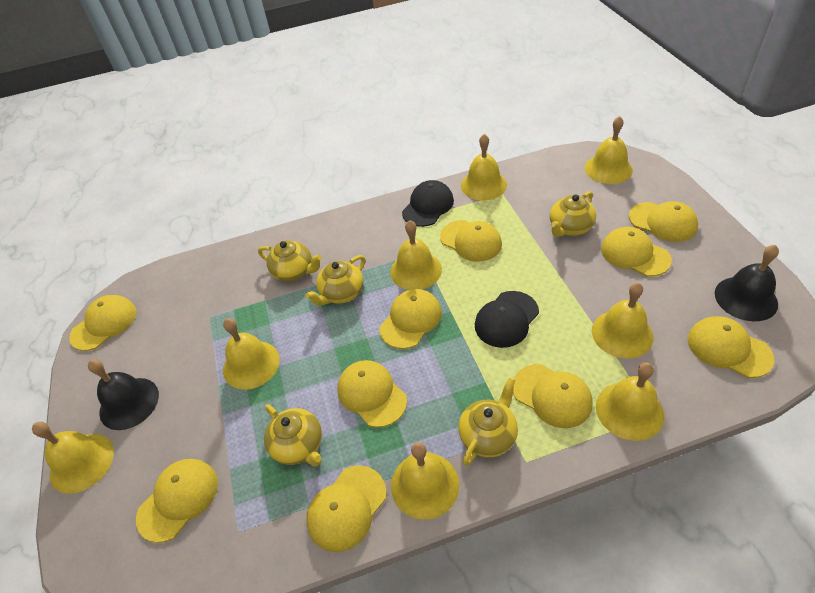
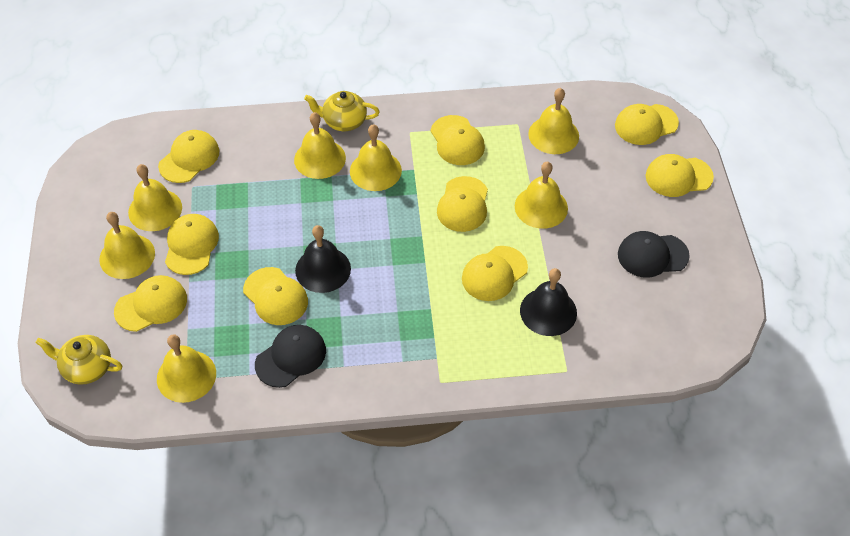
yellow bell: [32,422,114,494] [223,318,280,390] [390,220,442,290] [391,442,459,520] [461,134,507,200] [585,116,633,184] [592,283,654,358] [596,362,664,441] = 8 -> [99,212,155,279] [128,164,182,231] [157,335,216,403] [294,112,346,179] [350,124,402,191] [515,162,568,229] [528,88,579,154] = 7
yellow cap: [69,295,136,351] [136,459,218,543] [306,465,387,552] [337,360,407,428] [379,289,442,349] [440,220,502,262] [513,364,593,428] [601,227,672,276] [629,201,698,242] [688,316,774,378] = 10 -> [114,275,187,332] [158,130,219,183] [165,214,219,275] [243,267,308,325] [431,115,485,165] [437,176,488,232] [462,246,528,301] [615,104,679,145] [646,154,714,197] = 9
yellow teapot: [258,240,322,281] [264,404,322,466] [305,255,365,306] [458,378,518,466] [550,191,596,237] = 5 -> [35,335,122,385] [304,91,380,131] = 2

